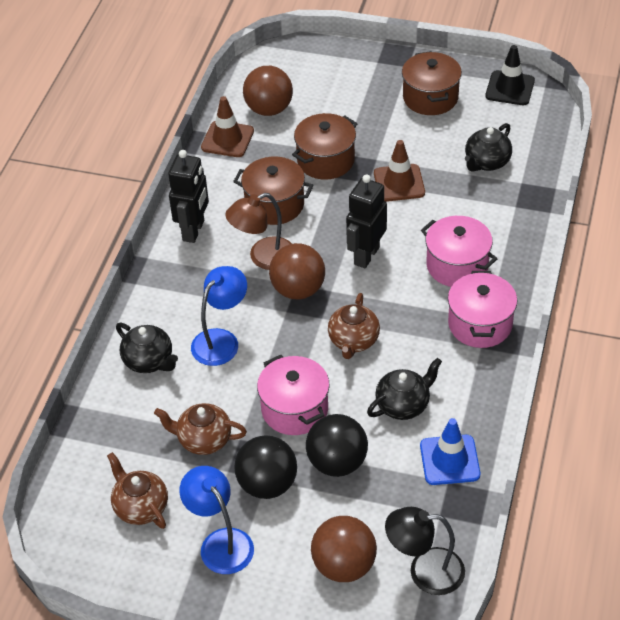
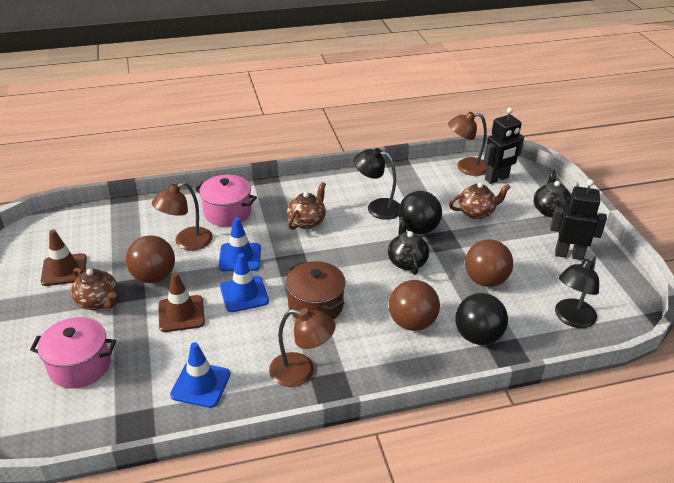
black lamp: [385,507,465,595] = 1 -> [354,148,400,220] [555,255,599,328] = 2
black teapot: [116,323,178,373] [367,358,442,420] [465,123,512,172] = 3 -> [388,217,429,275] [534,170,571,218] = 2
black traffic cone: [485,45,535,105] = 1 -> none = 0
blue lamp: [180,466,254,574] [191,266,247,366] = 2 -> none = 0
blue traffic cone: [420,418,480,485] = 1 -> [170,342,230,408] [218,217,261,271] [220,253,269,312] = 3
brown lamp: [225,193,292,270] = 1 -> [152,182,212,251] [269,308,336,387] [448,112,487,176] = 3
brown pot: [233,157,313,225] [292,113,358,180] [402,51,462,115] = 3 -> [286,261,346,320] = 1
pink pot: [257,355,330,435] [421,216,498,287] [448,271,517,348] = 3 -> [30,317,116,388] [195,175,257,227] = 2

